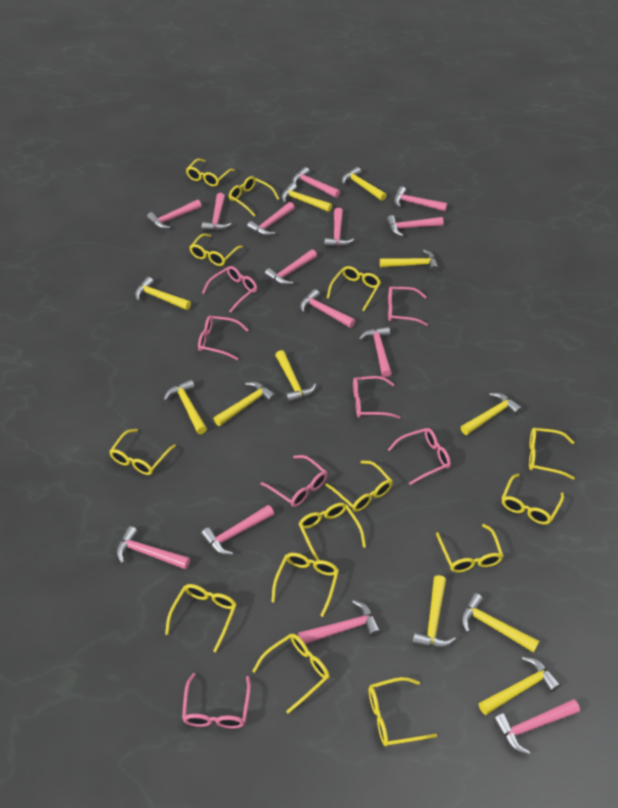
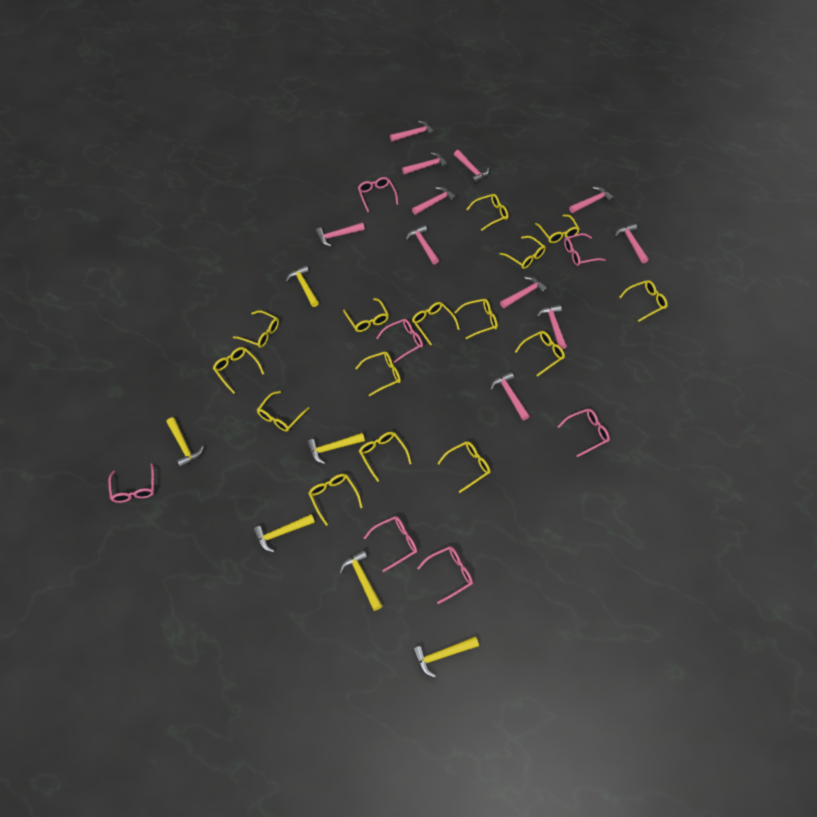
pink hammer: [116,526,190,569] [147,200,202,229] [201,505,274,555] [202,193,232,231] [247,202,295,236] [265,249,317,285] [292,167,340,198] [298,600,381,644] [300,289,355,328] [324,208,354,247] [359,327,392,377] [387,215,443,237] [394,186,447,211] [493,699,580,755] = 14 -> [316,223,365,247] [390,121,435,142] [402,152,448,175] [406,225,439,265] [412,187,457,215] [454,150,489,184] [490,372,530,420] [500,277,548,308] [536,305,567,349] [569,187,614,213] [615,223,648,263] = 11
yellow glasses: [109,429,176,475] [165,584,237,652] [186,159,235,187] [189,234,243,266] [229,176,279,216] [252,634,330,714] [271,553,339,617] [298,503,366,561] [325,460,393,512] [327,266,381,311] [368,677,437,746] [436,524,503,573] [502,474,564,525] [529,428,575,480] = 14 -> [213,347,264,394] [233,310,279,348] [257,391,310,432] [308,474,363,526] [343,298,389,332] [355,352,401,397] [359,432,412,482] [412,302,460,346] [437,441,490,493] [454,299,498,339] [466,194,508,231] [499,236,546,269] [515,331,565,377] [535,214,580,243] [619,280,668,322] = 15
yellow hammer: [135,277,191,310] [163,380,207,434] [213,382,276,426] [275,350,316,403] [281,183,332,212] [341,167,387,201] [380,250,439,273] [412,575,456,648] [461,393,522,435] [461,593,539,653] [479,657,561,715] = 11 -> [167,417,204,468] [253,514,315,553] [286,266,319,307] [307,433,365,464] [339,550,382,611] [413,636,479,678] = 6

